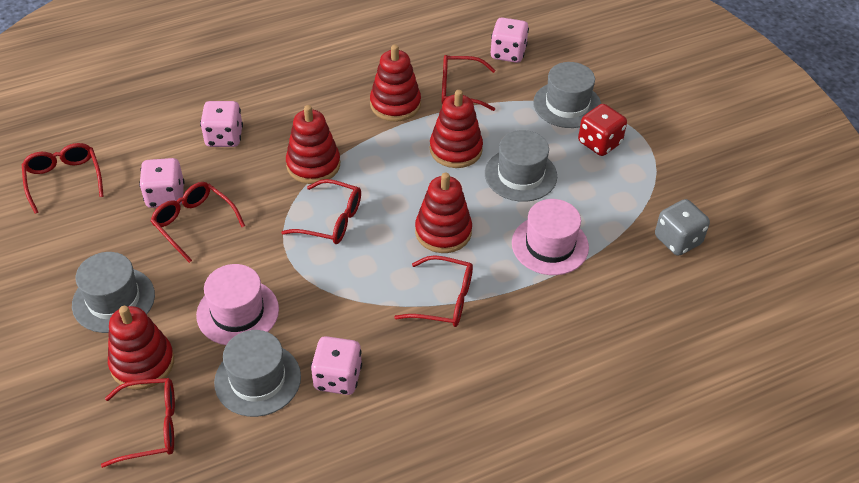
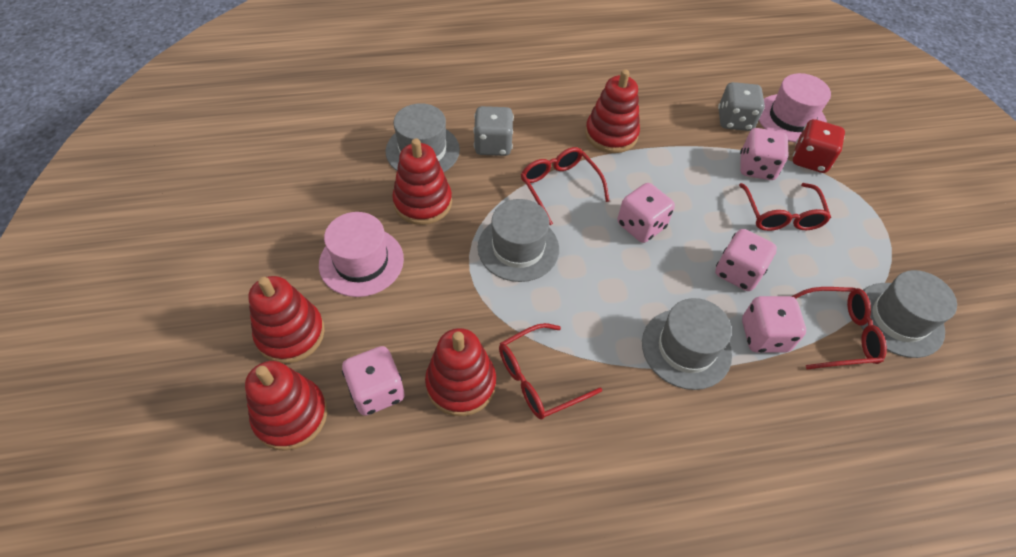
grey dice: [655,199,710,256] = 1 -> [473,106,514,156] [718,82,765,131] = 2
pink dice: [139,158,184,208] [200,101,243,147] [311,336,362,395] [491,17,529,63] = 4 -> [342,346,405,416] [617,183,675,243] [715,229,777,291] [740,128,789,180] [742,296,806,353] = 5
red glasses: [22,143,104,214] [101,378,175,468] [151,182,245,263] [281,179,361,244] [394,255,473,327] [442,55,495,111] = 6 -> [499,323,602,419] [521,147,609,225] [739,183,831,231] [791,287,887,370] = 4

